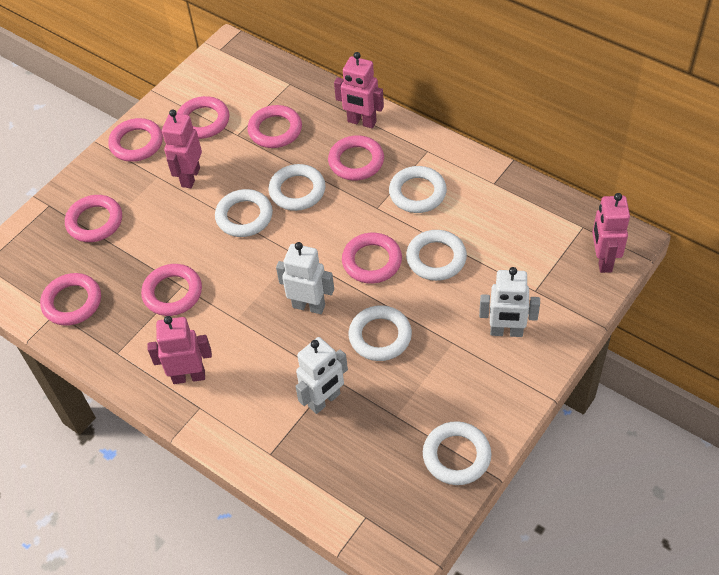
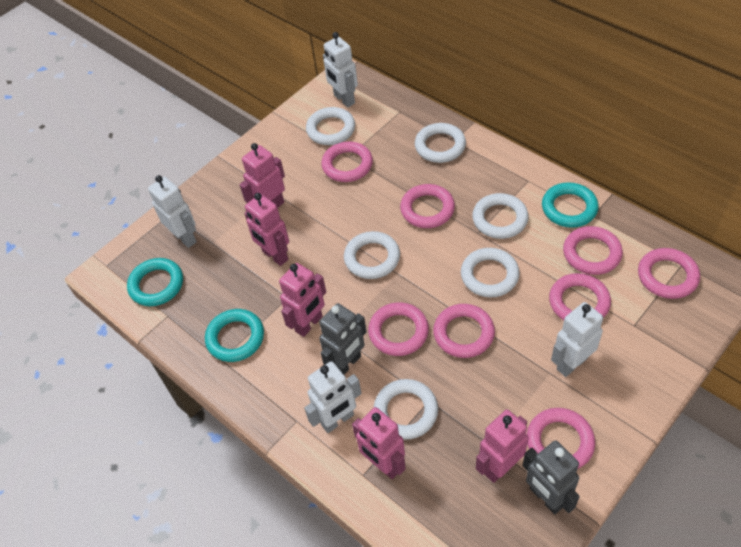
grey robot: none = 0 -> [319,303,367,375] [522,440,580,514] = 2
pink robot: [147,316,212,384] [162,109,202,188] [334,52,384,128] [592,193,630,273] = 4 -> [240,143,285,207] [244,193,289,266] [279,263,326,337] [352,407,406,479] [476,409,529,483] = 5
turquoise ring: none = 0 -> [127,258,183,306] [205,309,264,362] [542,182,599,228] = 3
white robot: [276,242,334,314] [295,337,348,414] [479,267,540,337] = 3 -> [148,175,197,248] [304,361,362,433] [323,32,358,107] [551,302,603,377] = 4

